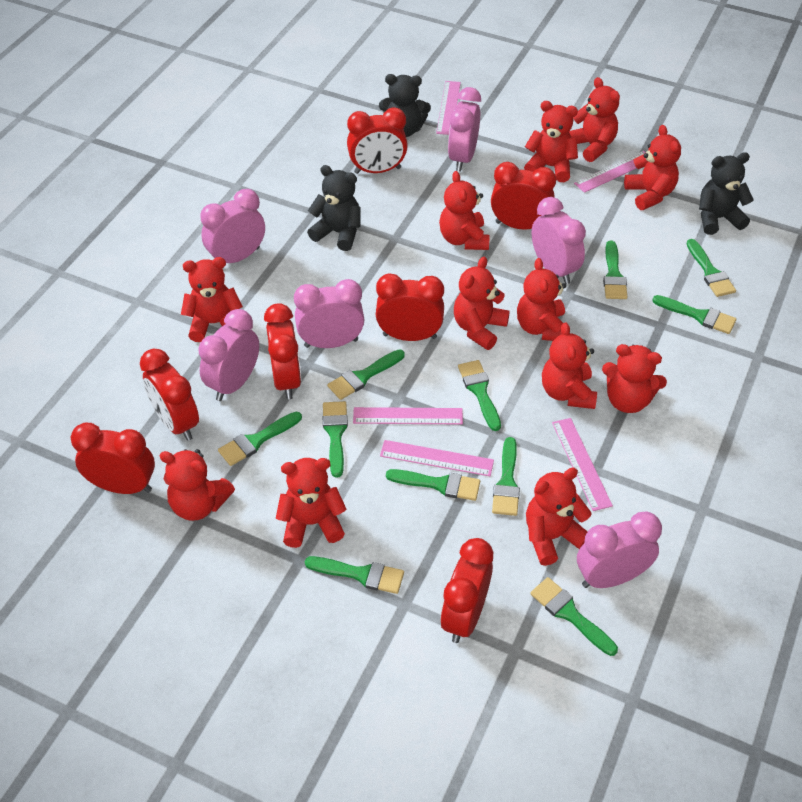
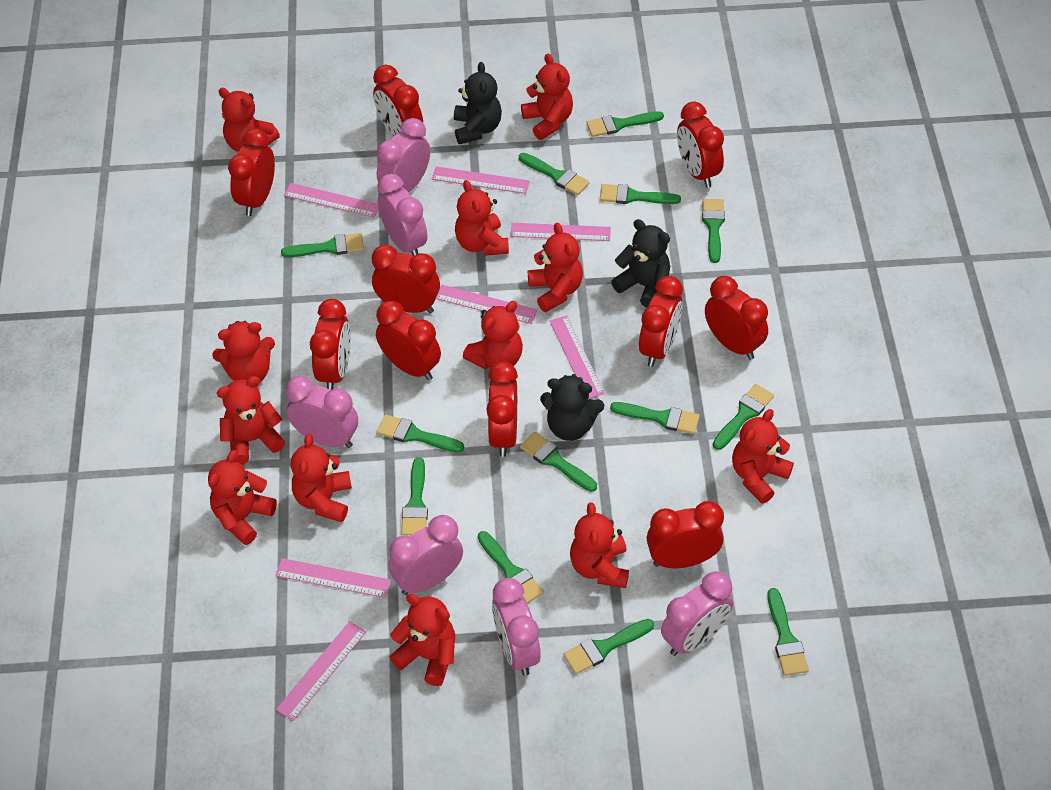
green brush: [218,412,302,466] [305,556,404,594] [323,401,348,478] [327,349,405,400] [386,469,480,501] [458,360,501,431] [492,437,520,516] [530,577,618,656] [603,241,628,299] [652,295,736,334] [687,239,736,297] = 11 -> [281,233,364,257] [377,415,464,452] [401,457,428,536] [478,531,544,604] [519,153,590,195] [520,432,597,492] [563,619,654,674] [586,111,664,137] [600,184,681,204] [610,402,700,434] [702,199,725,263] [713,384,774,450] [767,588,809,676] = 13
pink ruler: [353,407,463,424] [380,440,494,476] [436,81,461,135] [552,418,613,511] [574,151,646,193] = 5 -> [275,558,391,598] [276,621,366,721] [284,183,379,218] [432,166,530,194] [436,285,538,324] [511,223,611,241] [550,316,605,399] = 7
red clock: [71,423,155,494] [140,349,199,441] [264,303,301,400] [347,107,408,174] [376,274,444,341] [440,538,493,643] [491,162,556,230] = 7 -> [228,128,275,216] [310,299,351,390] [372,245,440,314] [373,65,423,136] [376,301,441,381] [486,362,518,457] [639,276,683,367] [647,501,724,568] [677,102,724,188] [705,276,768,360] = 10

